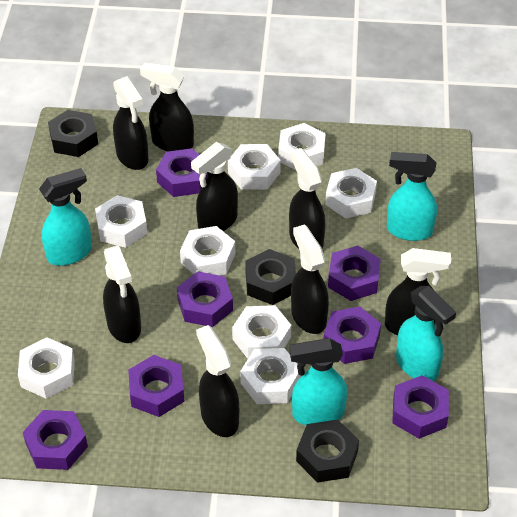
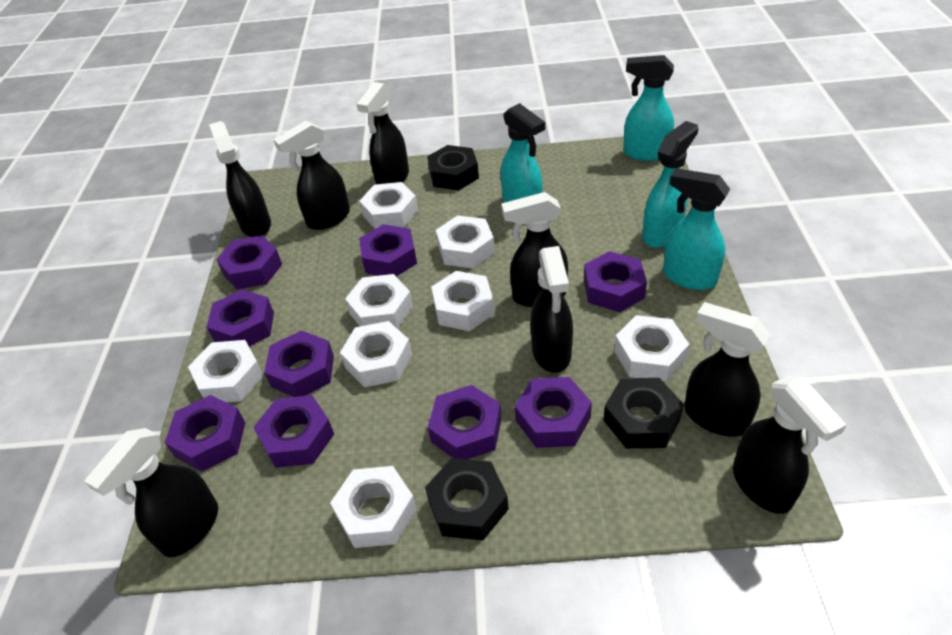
purple nut: [23,410,88,470] [128,355,185,417] [156,148,208,197] [177,271,233,327] [324,306,381,364] [328,245,381,301] [392,375,449,439] = 7 -> [164,395,245,472] [207,289,274,346] [216,235,282,289] [253,395,334,468] [264,330,334,397] [359,224,417,276] [428,385,502,459] [515,377,592,448] [584,251,647,312] = 9

